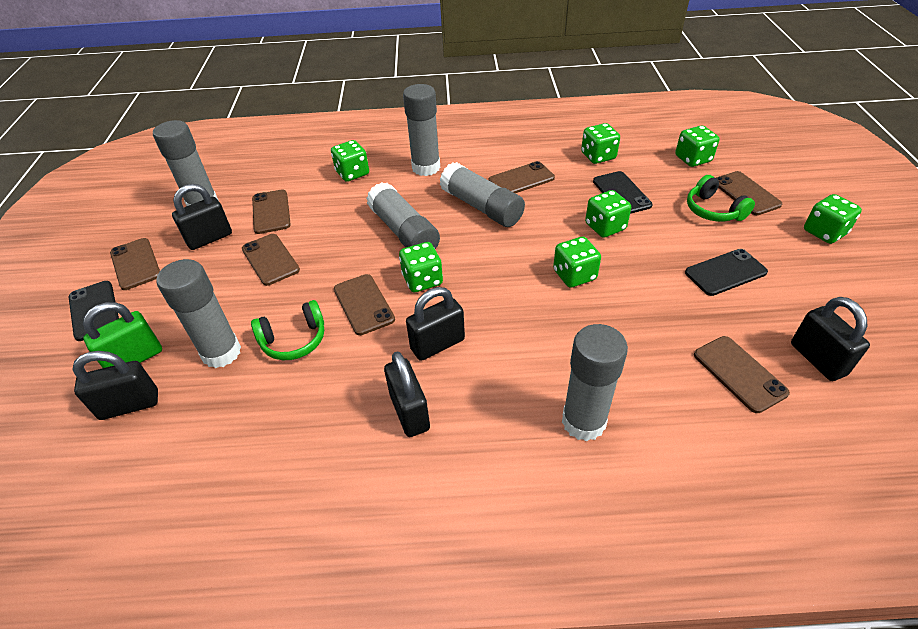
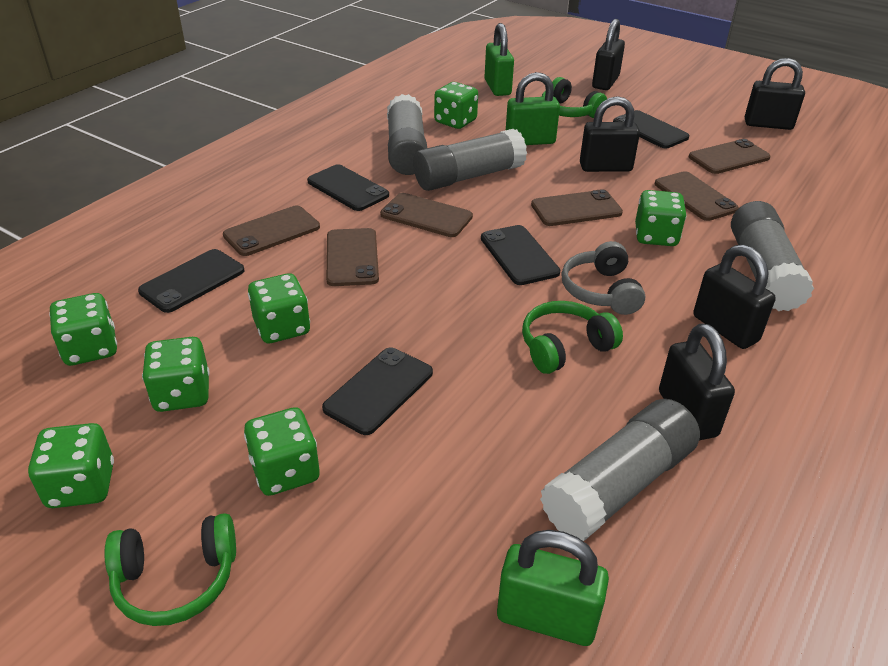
black phone: [69,281,119,341] [593,171,653,214] [685,249,768,296] = 3 -> [138,249,244,313] [307,164,389,211] [322,347,433,435] [481,225,560,285] [613,110,689,148] = 5
brown phone: [110,238,160,290] [242,234,300,286] [252,189,291,234] [334,274,395,335] [488,161,555,193] [694,336,790,413] [716,171,782,215] = 7 -> [223,205,320,256] [326,228,379,286] [380,193,473,237] [531,189,623,226] [655,171,739,221] [689,139,770,174] = 6
green headphones: [251,300,324,360] [687,175,755,222] = 2 -> [104,513,236,626] [522,301,623,374] [542,77,607,118] = 3
green padlock: [83,302,162,368] = 1 -> [485,23,514,96] [497,530,609,646] [506,72,560,145] = 3
grey glue stick: [153,120,219,206] [156,259,241,368] [366,182,440,249] [403,84,440,176] [440,162,525,227] [562,324,628,441] = 6 -> [387,94,427,175] [413,129,527,191] [540,399,700,541] [731,201,814,311] = 4
grey headphones: none = 0 -> [562,241,645,315] = 1

